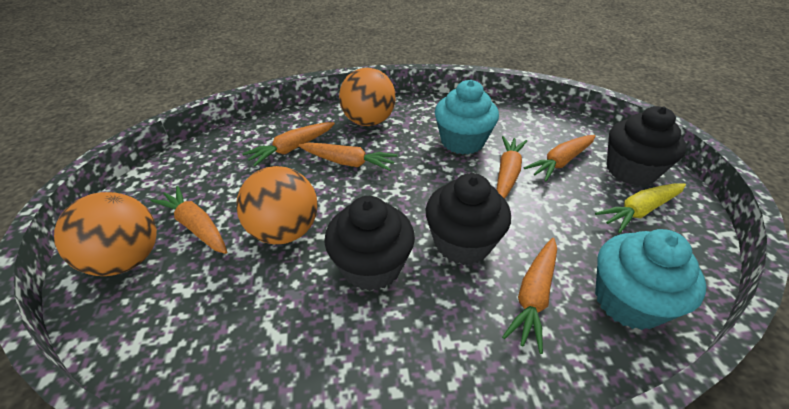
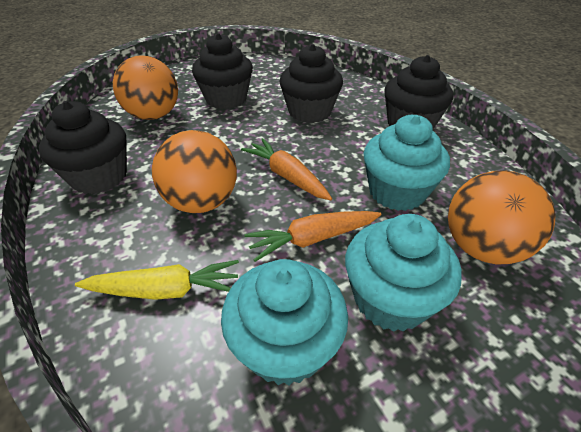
black cupcake: [324,196,415,291] [426,173,511,265] [607,106,686,186] = 3 -> [39,101,127,194] [192,33,253,109] [280,44,343,123] [384,55,453,129] = 4
orange carrot: [150,186,227,254] [242,122,335,167] [298,143,397,171] [497,136,527,199] [502,238,557,354] [524,135,595,182] = 6 -> [241,138,332,200] [244,211,382,262] = 2
turquoise cupcake: [435,80,499,155] [595,229,706,330] = 2 -> [221,259,348,385] [345,214,462,332] [363,115,450,211] = 3

